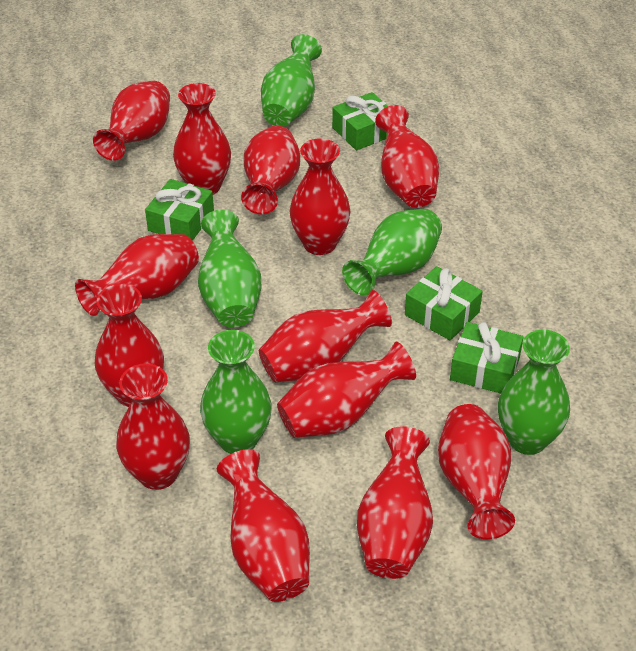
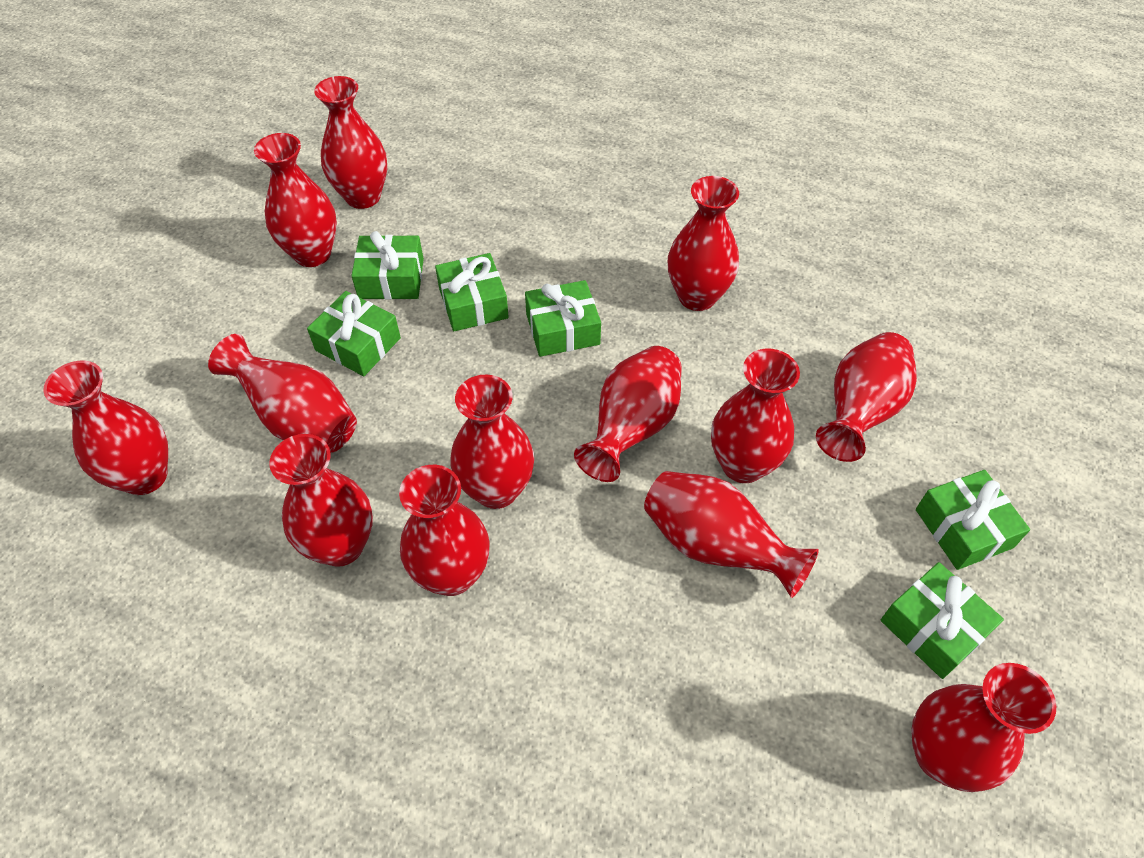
green gift: [145,179,214,241] [332,92,388,151] [405,266,483,340] [450,322,523,393] = 4 -> [307,291,401,376] [351,231,424,299] [435,253,509,331] [525,280,601,357] [880,562,1004,679] [916,470,1030,570] = 6
green vase: [198,209,261,328] [200,330,272,454] [261,34,322,127] [342,209,442,296] [498,330,570,455] = 5 -> none = 0

